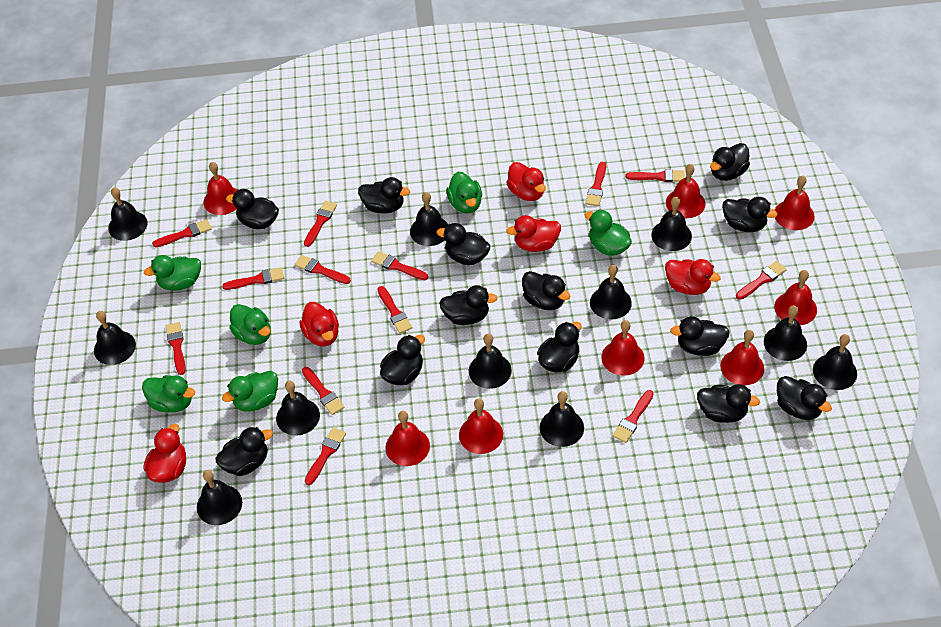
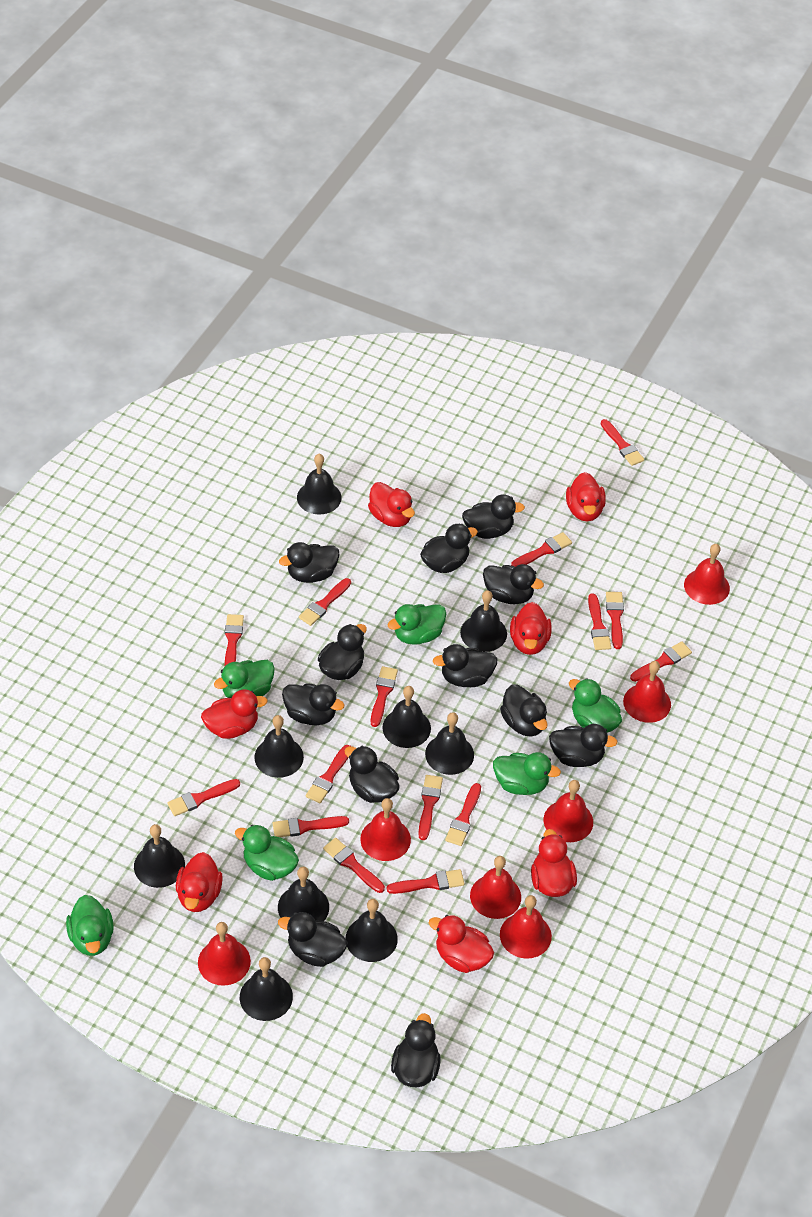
black bell: [94,311,136,365] [108,187,148,241] [197,470,242,525] [276,381,320,436] [410,192,448,246] [469,334,512,389] [540,391,584,447] [590,265,632,320] [651,197,692,251] [764,305,807,361] [813,334,857,390] = 11 -> [134,824,185,888] [240,957,293,1021] [254,715,304,778] [278,867,329,921] [297,454,342,514] [346,899,398,962] [382,686,431,748] [425,712,474,775] [460,590,507,652] = 9
black duck: [215,427,273,476] [226,189,279,229] [358,177,410,214] [380,335,425,385] [437,223,491,265] [439,285,497,325] [522,271,570,310] [537,322,582,373] [670,316,730,356] [697,384,760,423] [710,143,750,181] [722,197,778,232] [777,376,832,420] = 13 -> [278,912,347,967] [279,542,340,583] [282,683,344,725] [318,624,367,680] [344,746,399,803] [391,1013,441,1087] [420,524,478,573] [433,644,498,687] [462,494,525,539] [483,564,544,604] [500,685,548,737] [549,724,618,767] = 12
red bell: [204,162,237,215] [385,411,430,466] [459,399,503,454] [601,320,645,376] [666,164,705,218] [720,330,764,385] [774,270,817,325] [775,176,815,230] = 8 -> [198,922,251,986] [360,798,411,861] [470,856,521,919] [500,895,552,959] [544,780,593,842] [623,661,671,723] [684,544,730,605] = 7
red brush: [152,219,212,247] [166,322,186,375] [222,267,284,290] [294,255,351,284] [302,367,344,415] [304,201,337,247] [305,427,346,485] [371,251,428,280] [378,286,412,334] [586,162,606,206] [613,390,654,443] [625,169,685,182] [736,261,787,300] = 13 -> [167,779,240,816] [225,614,244,666] [273,816,349,837] [299,578,351,626] [306,745,350,803] [323,838,385,893] [371,666,398,727] [387,869,465,894] [418,775,443,840] [445,783,481,846] [511,532,572,567] [588,593,611,650] [601,419,644,466] [606,592,624,649] [630,641,692,682] = 15
red duck: [144,424,186,483] [299,302,339,347] [506,162,546,201] [506,215,561,252] [665,259,721,295] = 5 -> [176,852,223,912] [201,689,268,739] [368,482,415,527] [429,915,494,973] [510,602,552,655] [531,829,577,897] [566,472,606,521] = 7

